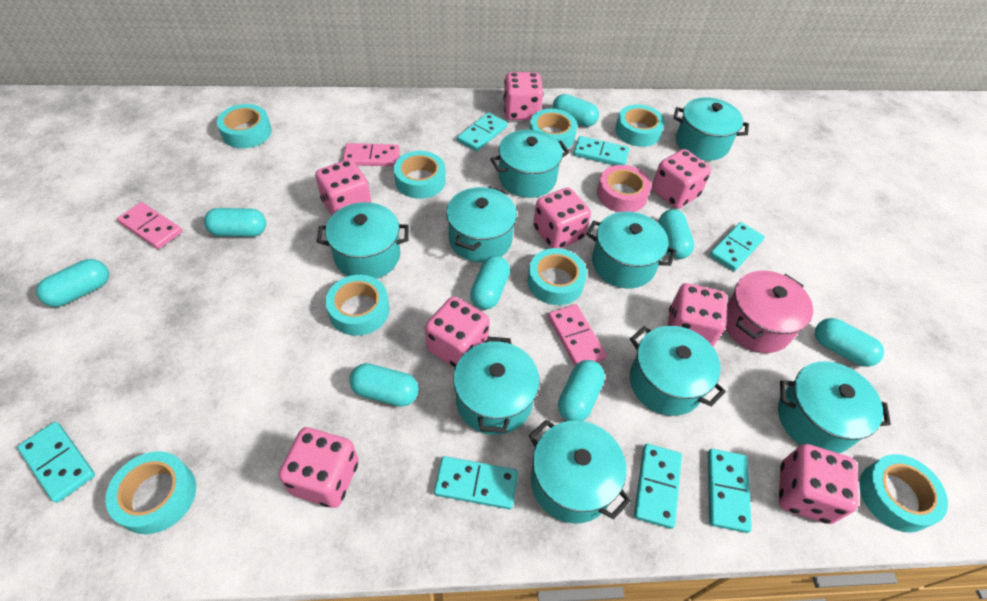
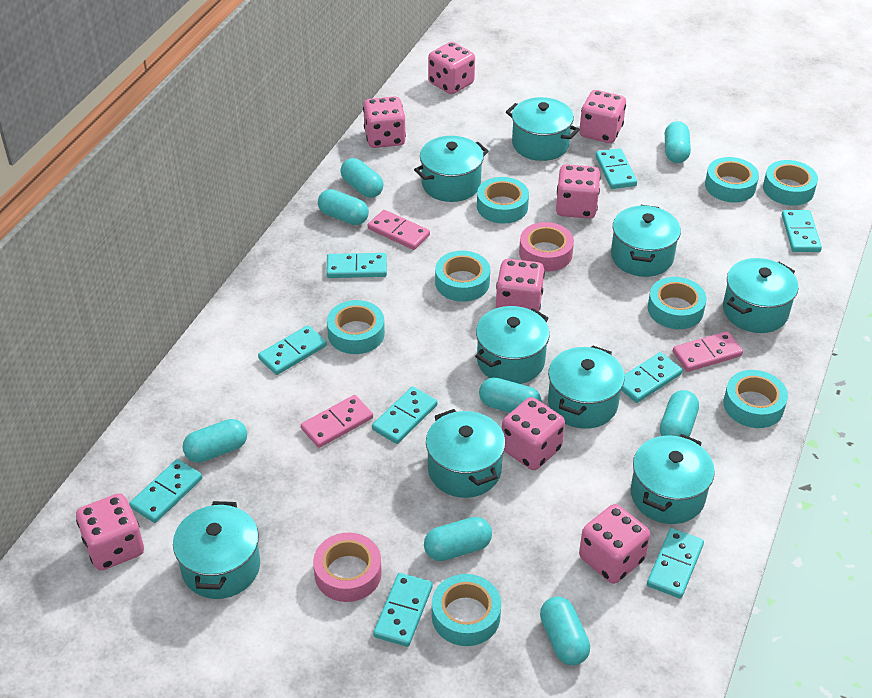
pink pot: [726,270,813,353] = 1 -> none = 0
pink tape: [597,165,651,212] = 1 -> [313,533,382,602] [519,222,574,271] = 2
turquoise domino: [17,422,95,503] [434,456,518,510] [457,112,507,152] [573,136,629,165] [634,444,682,529] [708,449,752,533] [710,222,765,271] = 7 -> [129,459,202,523] [258,325,327,375] [326,253,387,278] [372,387,437,444] [373,573,433,647] [595,148,637,189] [621,352,682,403] [647,528,704,598] [782,210,822,252] = 9

